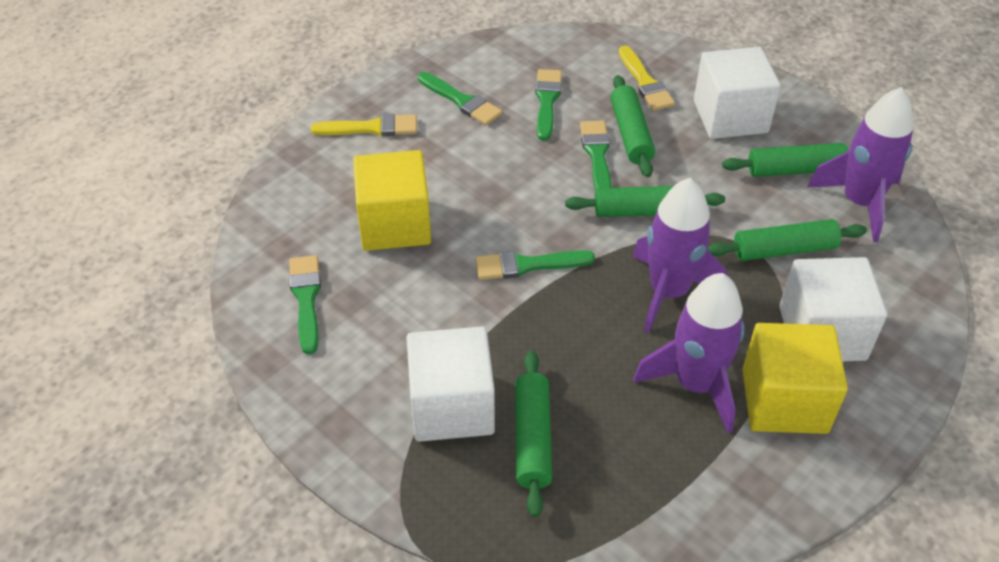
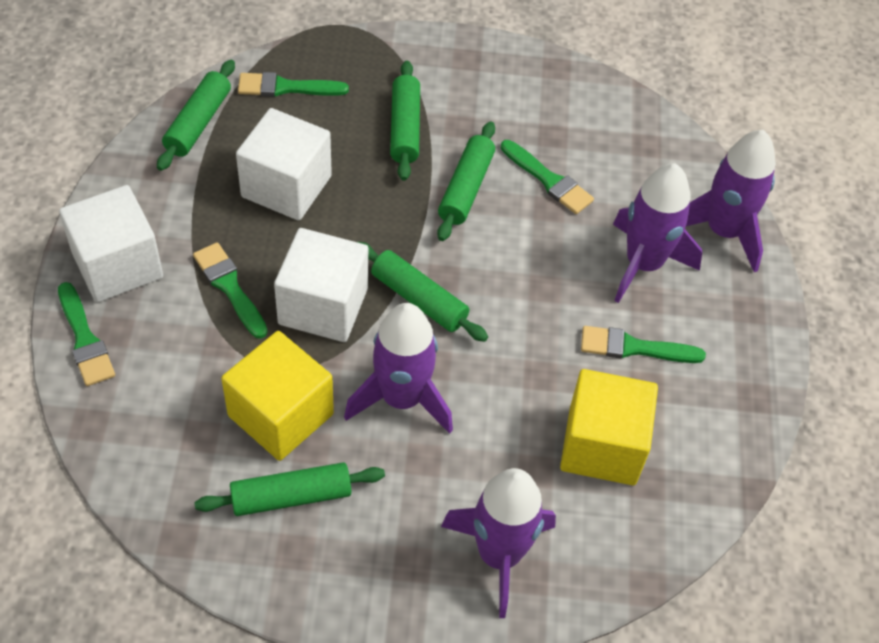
purple rocket: [633,178,728,333] [634,273,745,433] [807,87,914,242] = 3 -> [344,303,453,434] [441,468,556,618] [613,163,702,303] [686,130,776,272] = 4
yellow brush: [310,114,417,136] [619,46,675,111] = 2 -> none = 0

